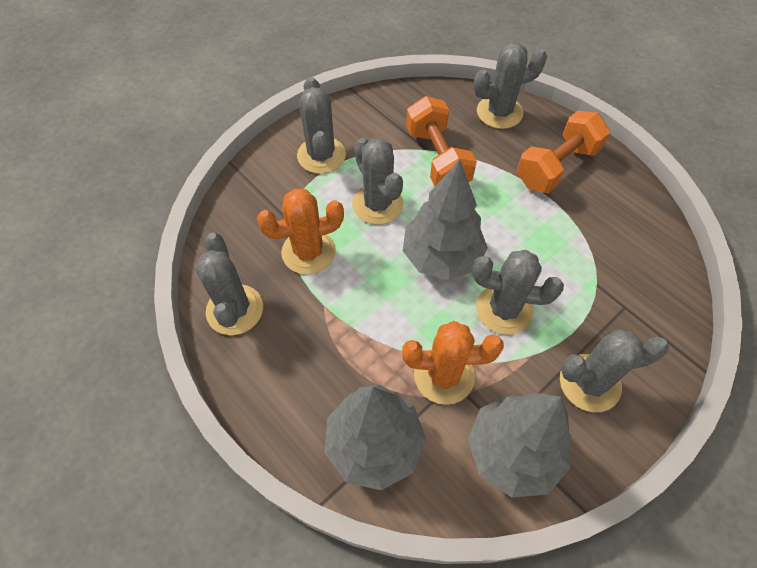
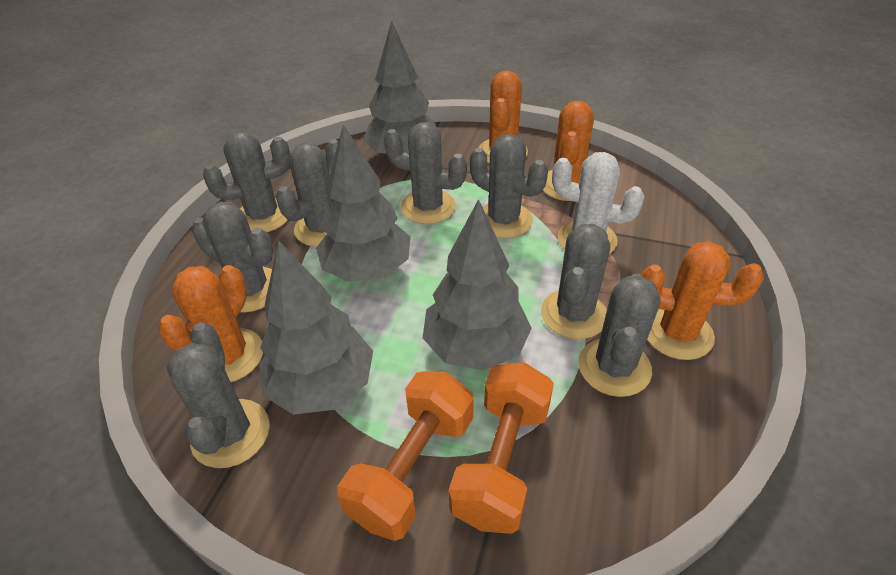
grey cactus: [195,233,263,335] [297,77,346,174] [352,138,404,225] [472,250,564,335] [473,43,547,129] [560,329,669,412] = 6 -> [167,322,270,468] [191,202,273,313] [203,132,290,232] [276,139,338,247] [384,122,467,224] [470,134,548,238] [541,224,610,339] [578,274,661,397] = 8
grey tree: [324,385,426,490] [403,159,488,280] [468,393,571,498] = 3 -> [259,240,373,415] [316,124,410,282] [363,20,436,154] [423,199,532,371] = 4
orange cactus: [257,188,344,275] [402,321,504,405] = 2 -> [158,265,263,382] [479,71,528,163] [543,101,594,201] [641,241,764,360] = 4
white cactus: none = 0 -> [552,152,645,254] = 1

